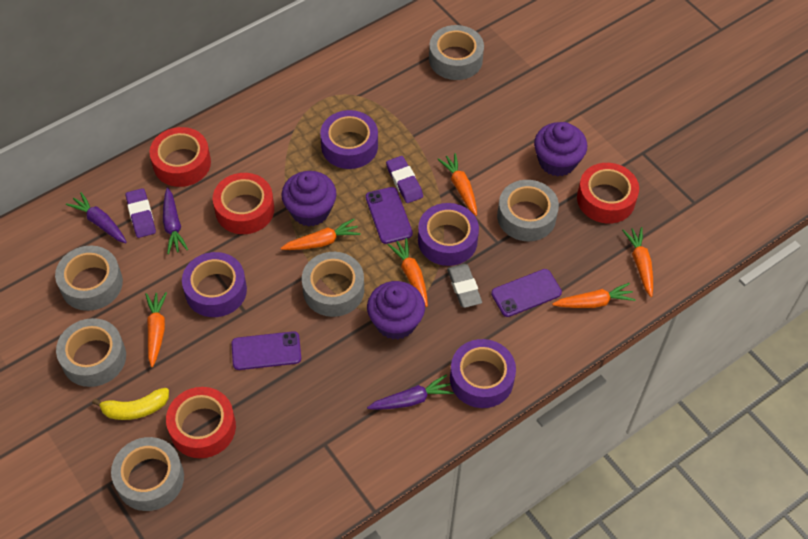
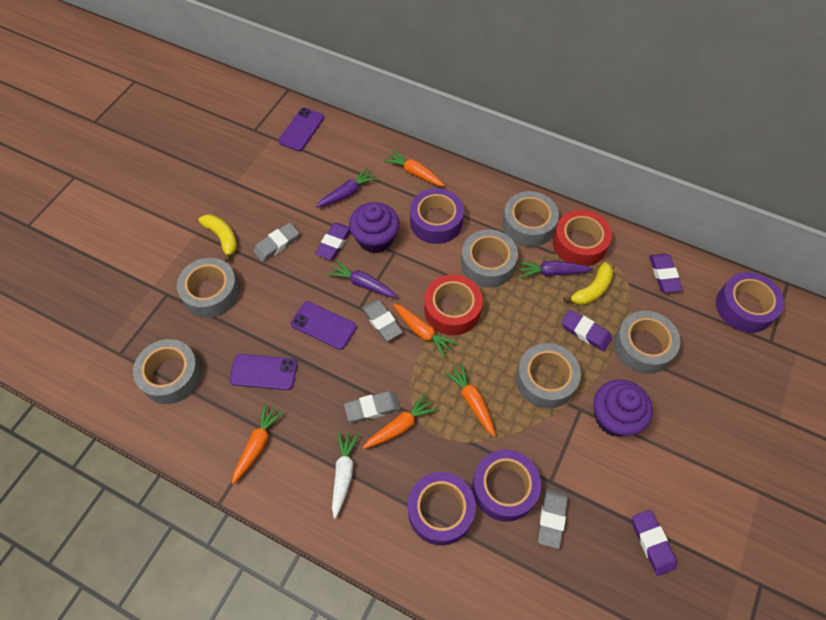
grey eraser: [447,264,482,308] = 1 -> [253,223,299,262] [344,391,401,423] [362,299,403,341] [537,488,568,549] = 4
orange carrot: [145,292,167,367] [281,219,361,250] [388,238,428,307] [437,153,477,216] [552,283,636,308] [622,227,653,297] = 6 -> [232,404,284,484] [363,393,438,449] [384,150,445,186] [393,304,458,358] [444,363,496,437] = 5
purple cupcake: [282,171,337,227] [367,281,425,340] [534,122,587,177] = 3 -> [349,202,399,253] [594,379,653,437] = 2
purple eraser: [125,188,156,238] [386,156,423,203] = 2 -> [315,223,350,260] [561,310,612,351] [632,510,677,576] [649,254,683,293] = 4
red tape: [150,127,211,187] [166,387,236,458] [213,173,274,234] [577,163,639,224] = 4 -> [424,274,483,335] [553,210,612,266] = 2
white carrot: none = 0 -> [332,431,359,519] = 1
yellow banana: [92,388,169,420] = 1 -> [199,214,237,262] [563,262,613,305] = 2

